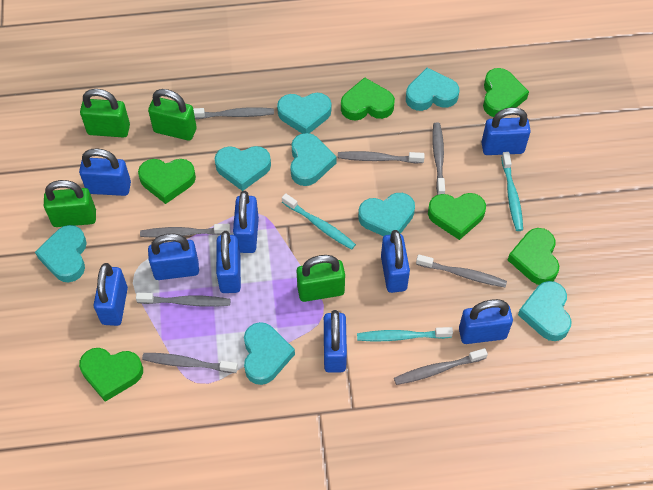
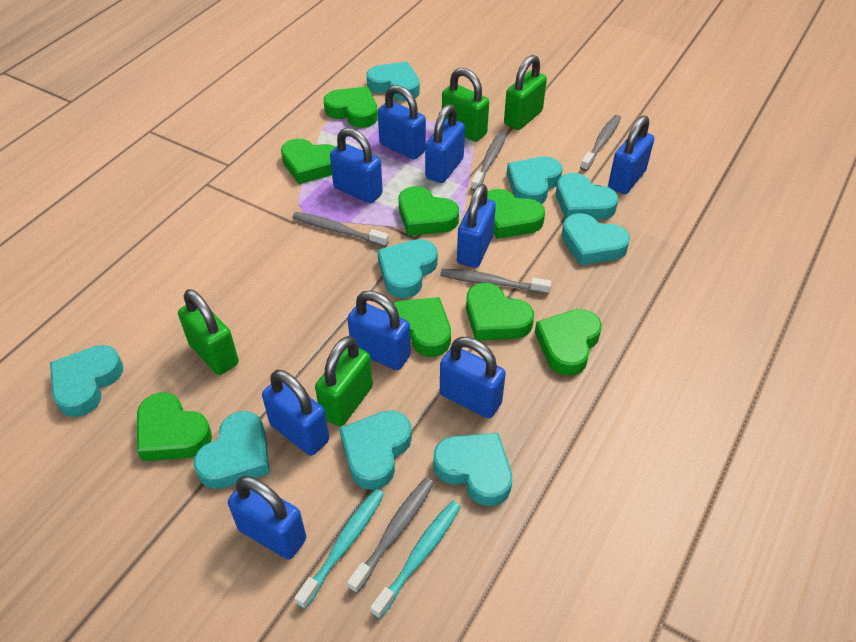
green heart: [79,348,143,402] [138,159,196,204] [341,77,395,121] [428,193,486,240] [483,68,529,117] [508,228,559,285] = 6 -> [137,392,212,461] [281,139,336,184] [324,87,378,128] [384,297,451,357] [399,186,459,236] [466,283,534,340] [487,189,545,239] [535,309,602,376] = 8
grey toothbrush: [136,293,231,307] [140,224,230,238] [142,353,238,373] [193,107,274,119] [338,151,425,163] [394,348,488,385] [416,254,507,287] [432,123,445,195] = 8 -> [292,212,389,247] [347,478,434,593] [440,269,551,294] [471,129,508,191] [580,115,621,171] = 5
turquoise heart: [35,225,87,283] [215,146,271,191] [244,322,295,385] [277,93,331,134] [290,133,337,186] [358,193,415,236] [406,68,459,111] [518,281,572,341] = 8 -> [50,345,123,417] [194,411,270,489] [339,410,412,490] [366,62,420,101] [377,239,438,298] [433,433,512,506] [507,156,562,204] [556,173,618,220] [562,213,630,265] = 9
turquoise toothbrush: [282,193,356,250] [357,327,453,341] [501,152,523,231] = 3 -> [294,489,384,609] [370,501,461,619] = 2

